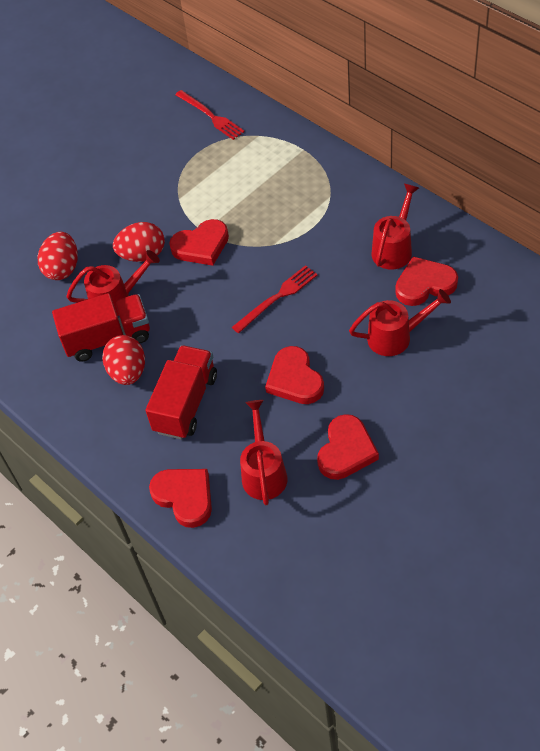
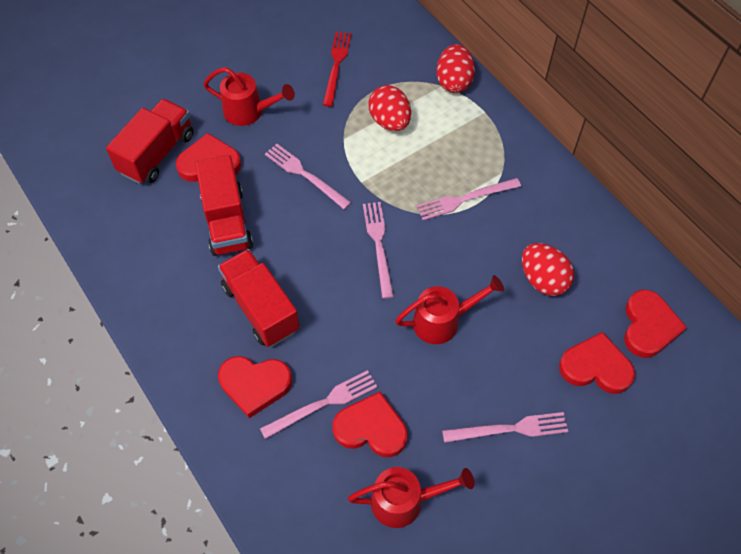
pink fork: none = 0 -> [260,370,377,439] [265,144,351,209] [363,202,394,299] [416,178,521,220] [442,412,568,443] = 5
red fork: [175,90,245,140] [232,265,318,333] = 2 -> [323,32,352,107] = 1
red truck: [52,293,150,362] [145,345,217,439] = 2 -> [106,99,193,184] [195,155,253,256] [218,249,300,347] = 3
red watering can: [66,250,160,316] [240,400,287,505] [349,289,451,356] [371,184,419,269] = 4 -> [203,67,295,126] [348,467,475,528] [395,275,504,344] = 3

